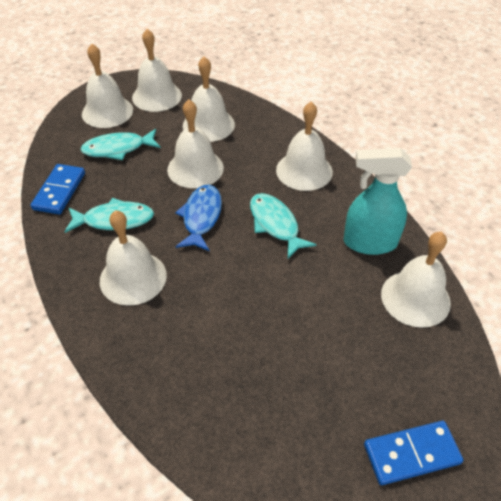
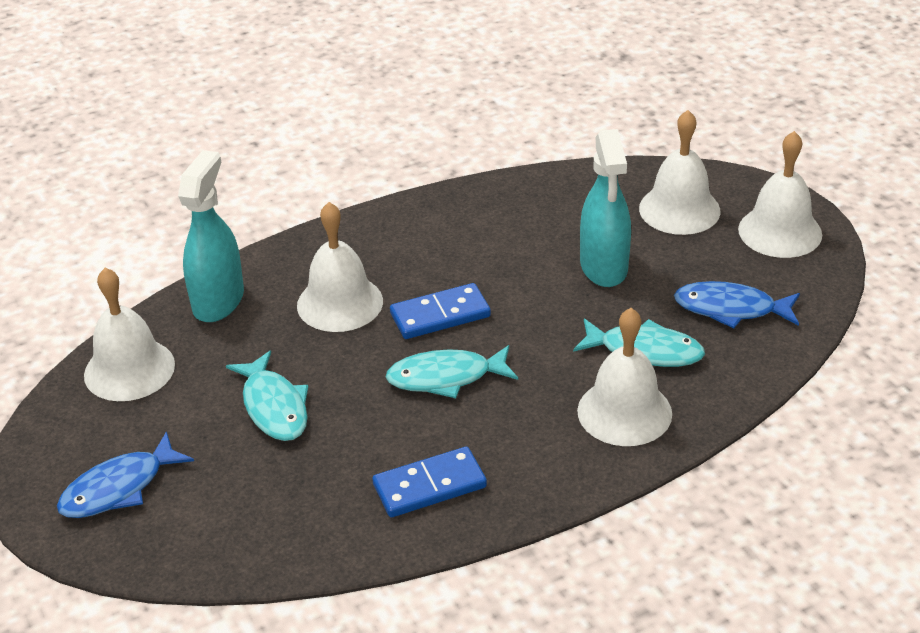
blue fish: [175,185,222,251] = 1 -> [57,431,194,518] [674,281,800,328] = 2
turquoise spray bottle: [343,148,412,255] = 1 -> [178,150,244,322] [580,129,631,287] = 2
white bell: [82,43,133,128] [100,210,167,306] [132,29,182,112] [167,99,224,188] [183,56,235,142] [276,102,333,191] [381,232,451,328] = 7 -> [84,268,175,401] [297,202,383,332] [577,308,672,446] [639,110,721,235] [738,131,822,258] = 5

